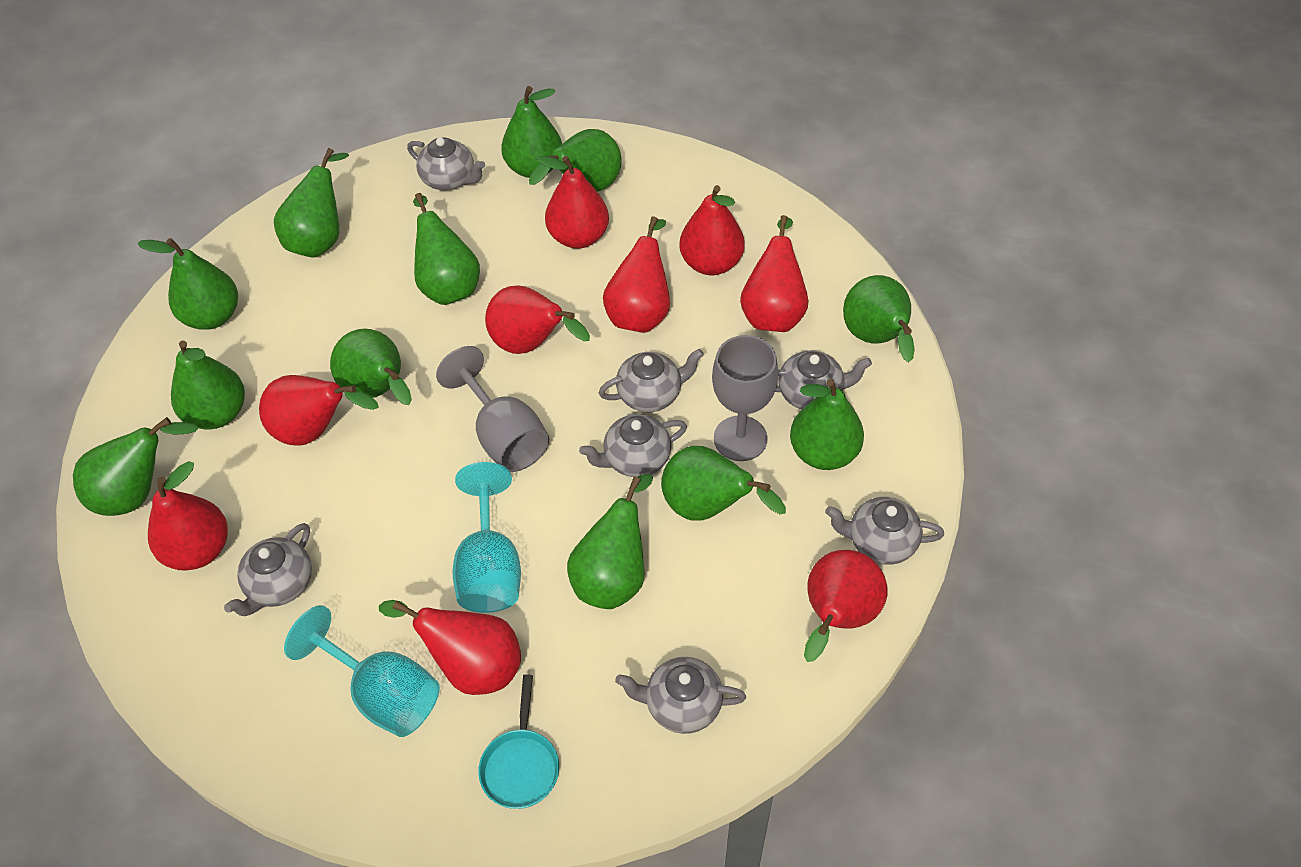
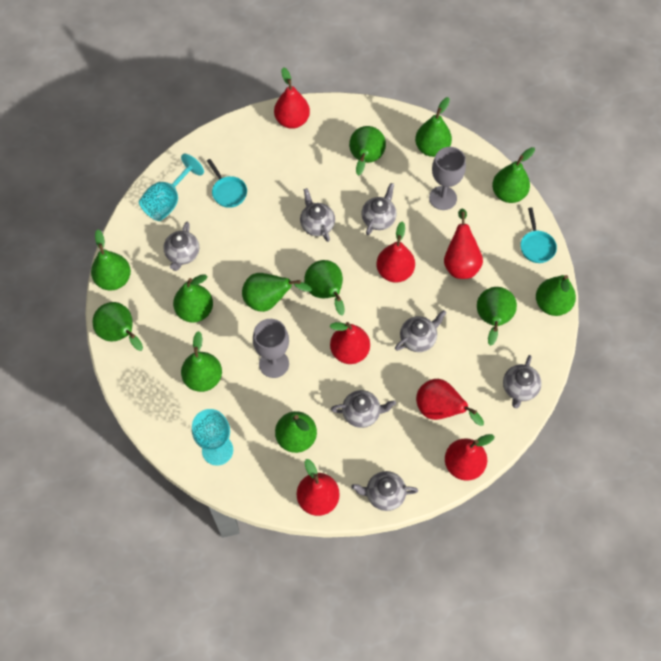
red pear: [148,461,228,571] [259,375,379,446] [379,600,521,695] [485,285,590,354] [536,156,609,249] [603,216,670,333] [679,185,745,275] [740,215,808,332] [804,550,888,662] = 9 -> [274,67,310,129] [297,459,340,516] [330,322,370,364] [376,221,415,283] [416,379,484,426] [444,209,483,279] [445,434,495,481] = 7
turquoise pan: [478,674,559,809] = 1 -> [207,159,247,208] [520,207,557,263] = 2

